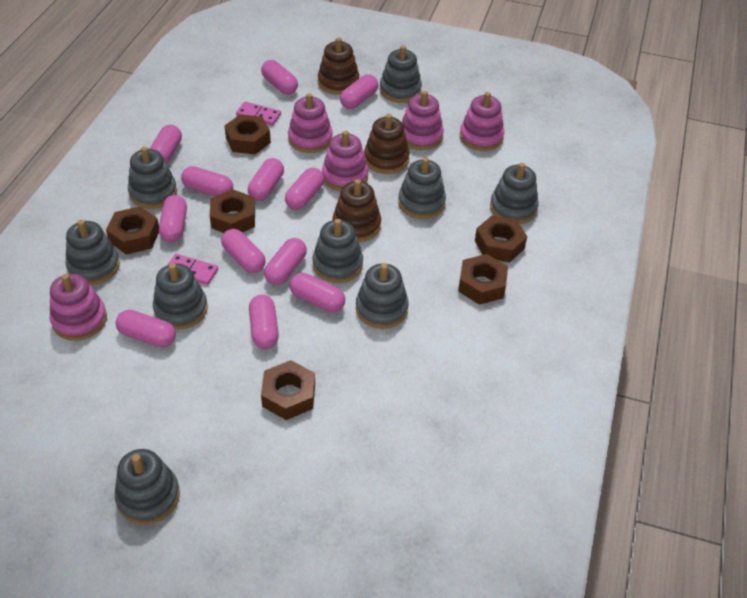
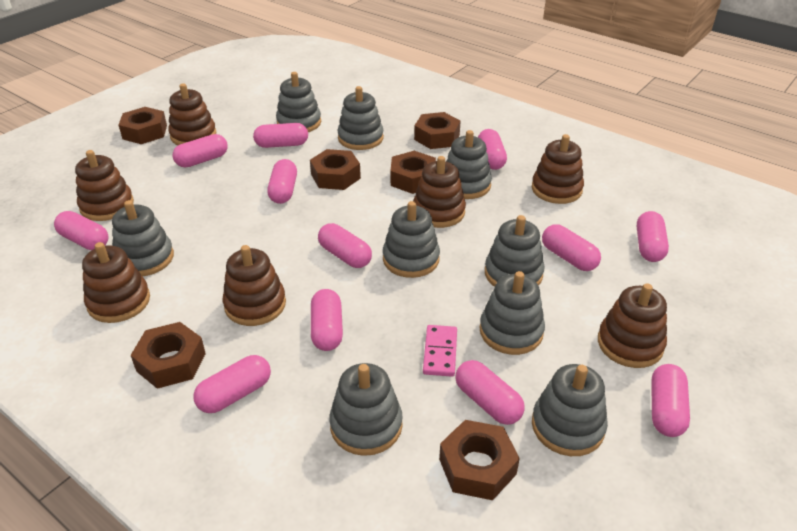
brown stacking toy: [318,37,359,95] [333,179,381,242] [364,114,410,174] = 3 -> [75,150,134,221] [82,242,150,323] [168,83,217,145] [223,245,286,326] [413,156,466,228] [532,134,584,204] [598,283,667,368] = 7
pink domino: [167,254,218,285] [236,101,281,126] = 2 -> [423,325,457,377] = 1
pink stacking toy: [50,274,107,341] [288,93,333,153] [322,131,368,191] [402,91,444,150] [460,92,504,151] = 5 -> none = 0

